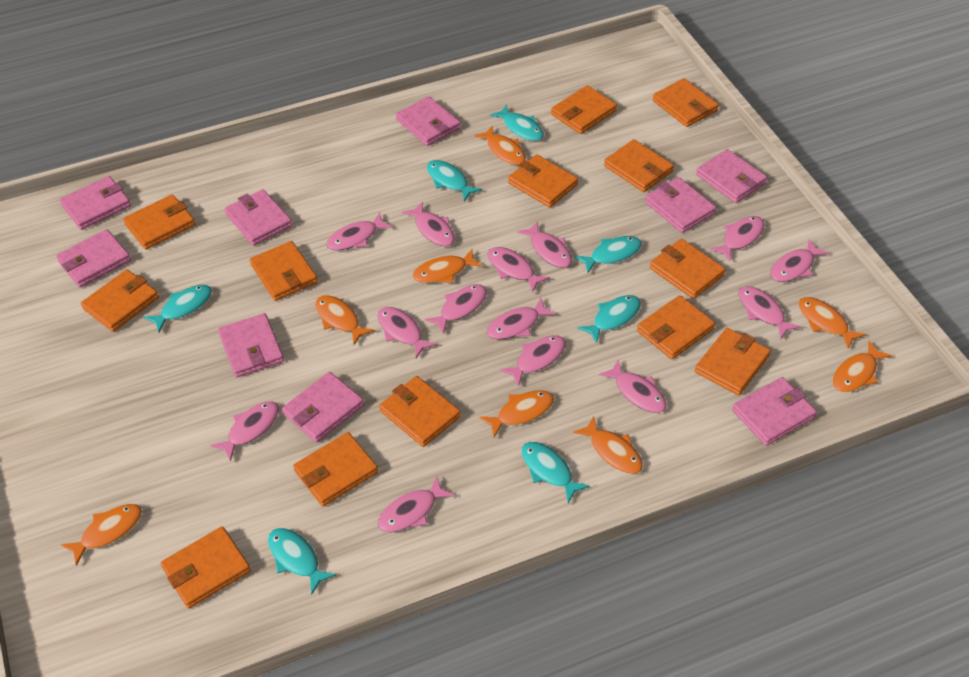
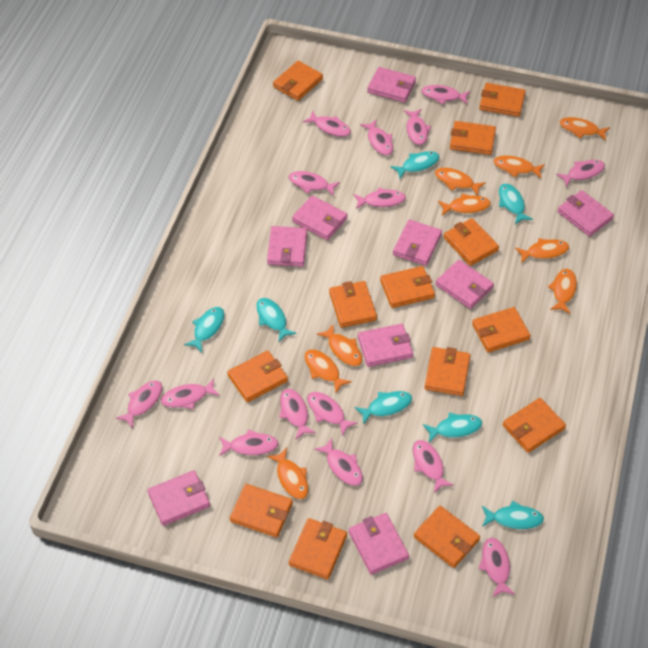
orange fish: [61,504,142,566] [315,295,375,345] [412,249,482,283] [474,125,526,165] [480,390,554,437] [573,416,643,474] [798,297,866,348] [833,341,892,392] = 8 -> [267,448,308,499] [304,350,352,393] [317,324,362,366] [435,168,486,196] [438,193,491,215] [493,156,545,178] [515,238,569,263] [548,269,577,314] [560,117,610,141] = 9
pink fish: [210,401,279,461] [327,212,393,250] [378,307,437,358] [378,476,455,532] [402,201,455,246] [425,284,487,334] [487,298,556,339] [488,247,550,293] [500,335,566,387] [517,221,572,268] [599,360,666,413] [710,216,765,261] [739,286,801,339] [770,239,829,282] = 14 -> [116,381,162,428] [161,378,220,409] [219,429,278,456] [279,389,316,440] [289,171,340,196] [303,111,351,137] [307,392,358,436] [314,438,363,486] [354,187,406,209] [360,119,393,155] [404,109,431,145] [413,440,454,493] [421,85,470,105] [478,538,515,597] [556,160,605,187] = 15

